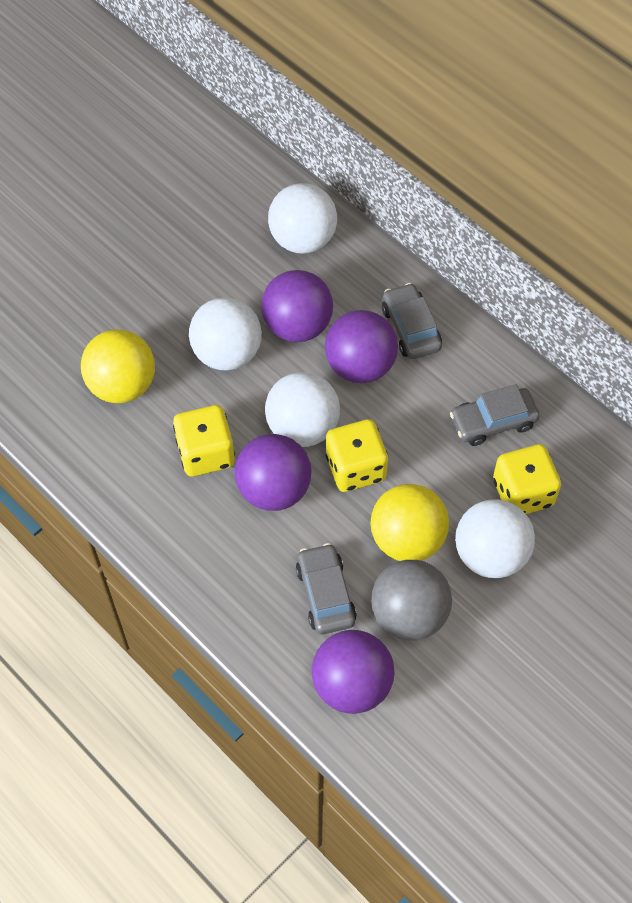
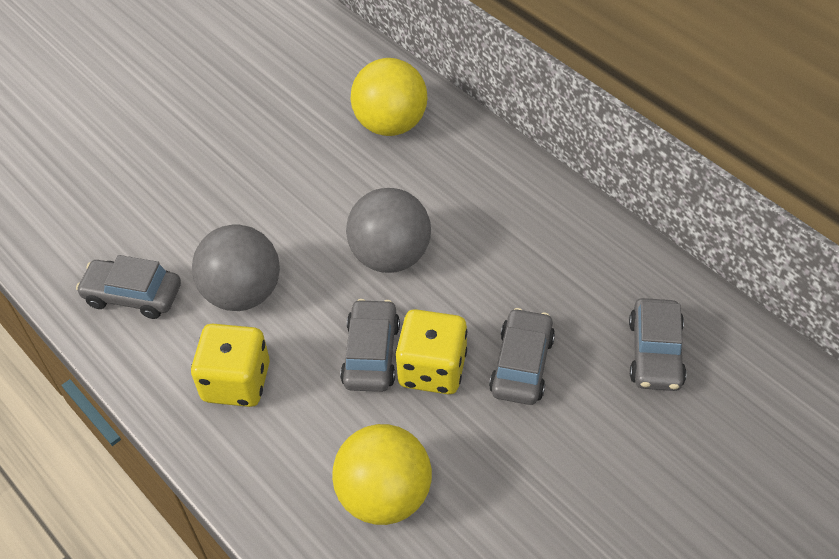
grey ball: [371,560,452,641] = 1 -> [192,224,280,311] [346,188,431,273] = 2
grey car: [296,543,357,634] [382,283,442,359] [450,384,539,446] = 3 -> [76,255,181,319] [340,299,400,392] [489,308,555,405] [629,298,686,391] = 4
purple ball: [235,434,312,511] [261,270,333,342] [312,630,394,714] [325,310,398,383] = 4 -> none = 0
white ball: [189,298,262,371] [265,372,340,447] [268,183,337,254] [455,499,535,578] = 4 -> none = 0
yellow dice: [173,405,235,477] [326,419,388,492] [493,444,561,514] = 3 -> [191,324,270,407] [395,309,467,394] = 2

